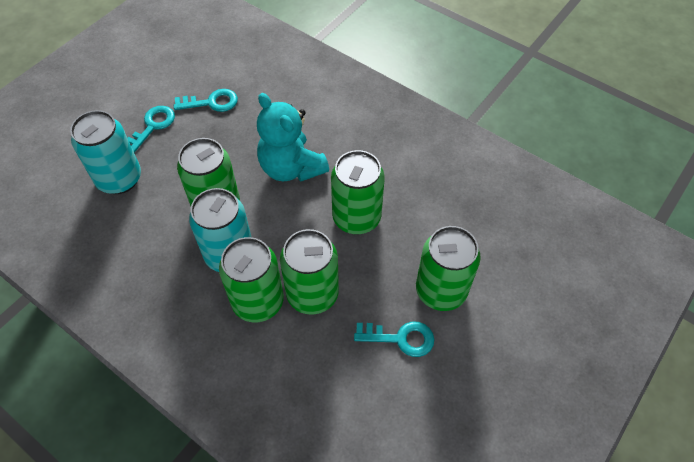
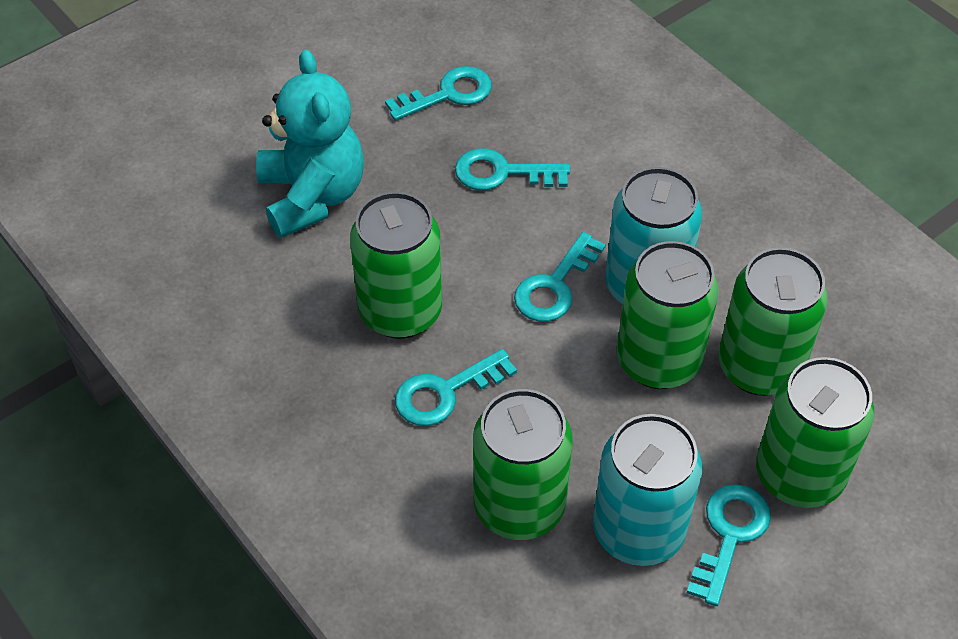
turquoise key: [128,106,175,153] [174,89,238,112] [354,322,435,357] = 3 -> [385,66,492,121] [395,349,517,426] [455,148,570,190] [514,232,606,322] [687,484,771,606] = 5

